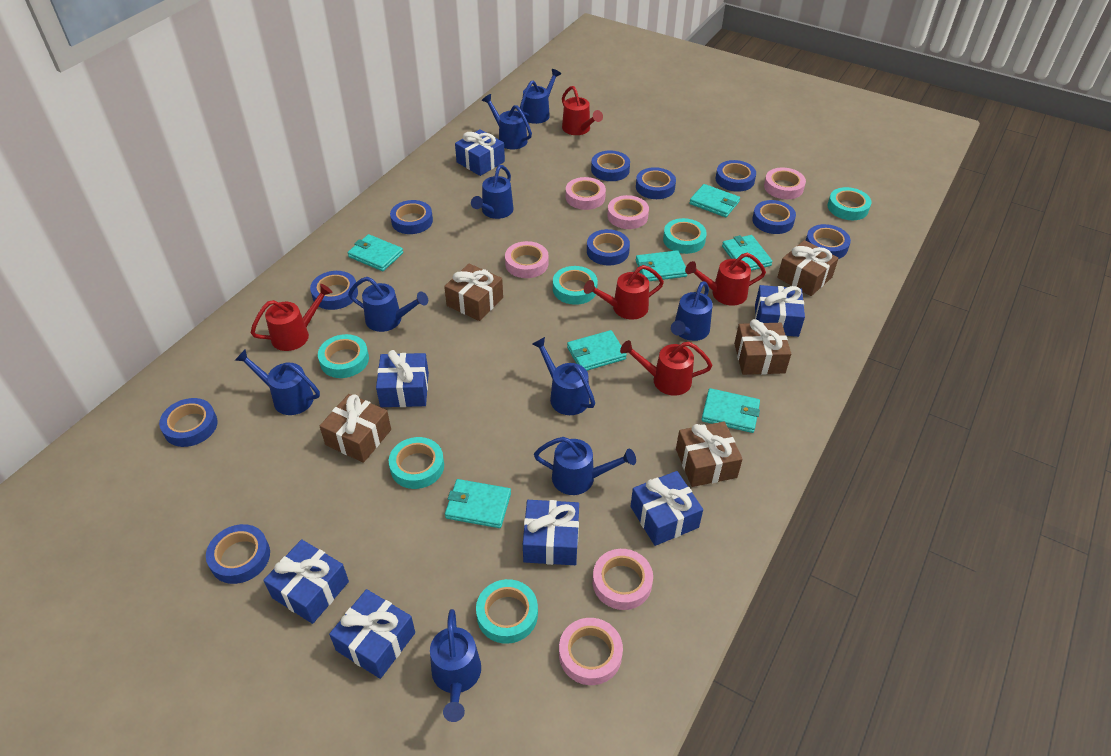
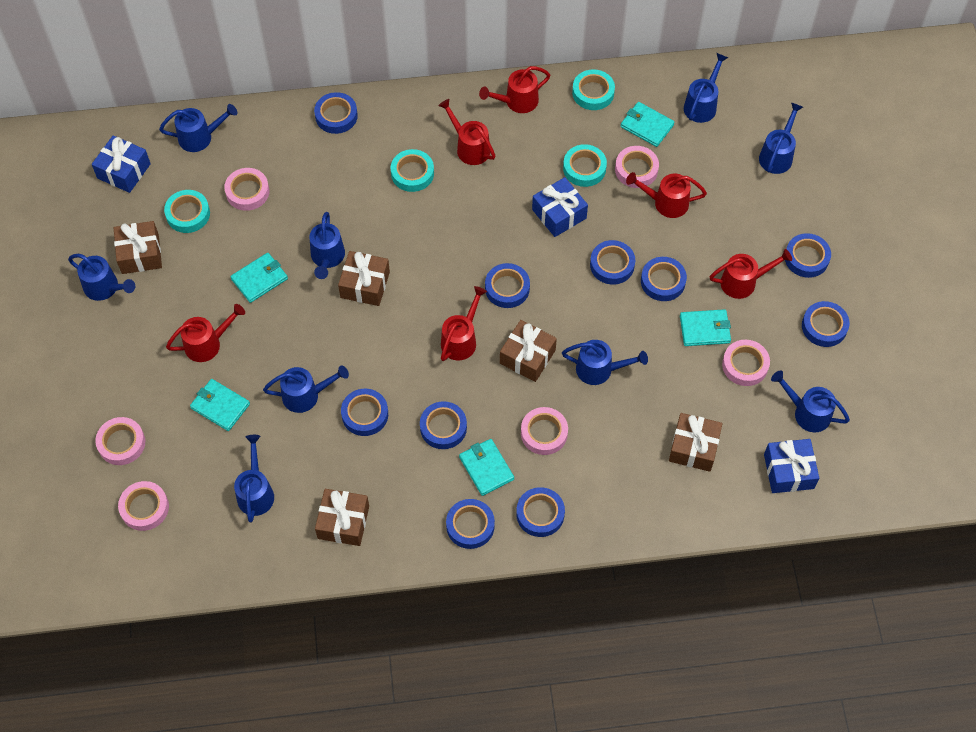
blue gift: [263,539,349,624] [329,589,415,679] [376,350,429,407] [455,129,505,176] [523,500,579,565] [631,471,703,546] [755,285,805,337] = 7 -> [92,135,151,193] [532,177,588,237] [764,439,819,493] = 3
red watering can: [251,284,333,351] [562,86,603,135] [584,265,664,320] [620,340,712,395] [685,253,766,306] = 5 -> [166,304,245,362] [438,99,495,165] [441,286,487,361] [479,66,550,113] [626,172,707,218] [710,249,792,299] = 6
turquoise tape: [318,334,369,378] [389,437,444,489] [476,579,538,644] [553,266,598,305] [663,218,707,254] [828,187,871,220] = 6 -> [164,190,210,233] [391,149,434,192] [563,144,607,187] [572,69,615,110] = 4
turquoise wallet: [348,234,403,271] [445,479,511,528] [567,330,626,371] [636,250,687,281] [689,184,740,217] [701,388,760,433] [722,235,773,271] = 7 -> [190,379,250,431] [230,253,288,303] [459,439,514,496] [621,102,675,147] [680,309,731,346] = 5

